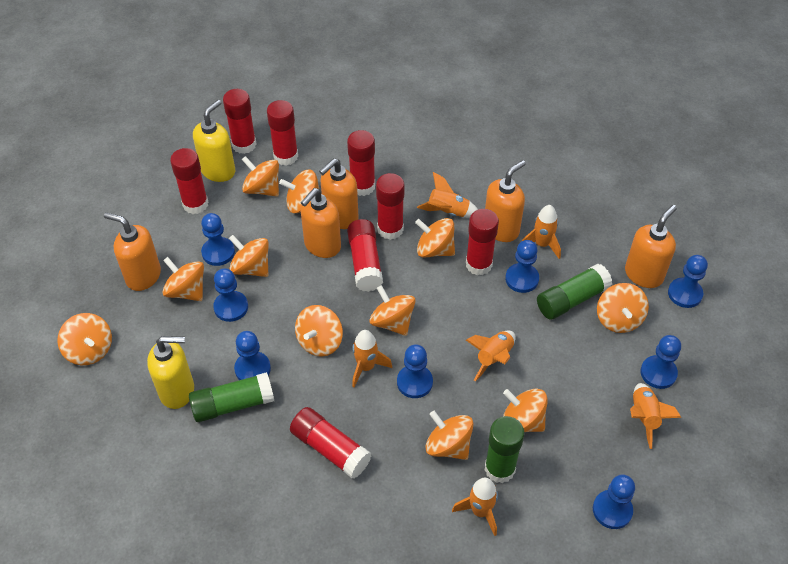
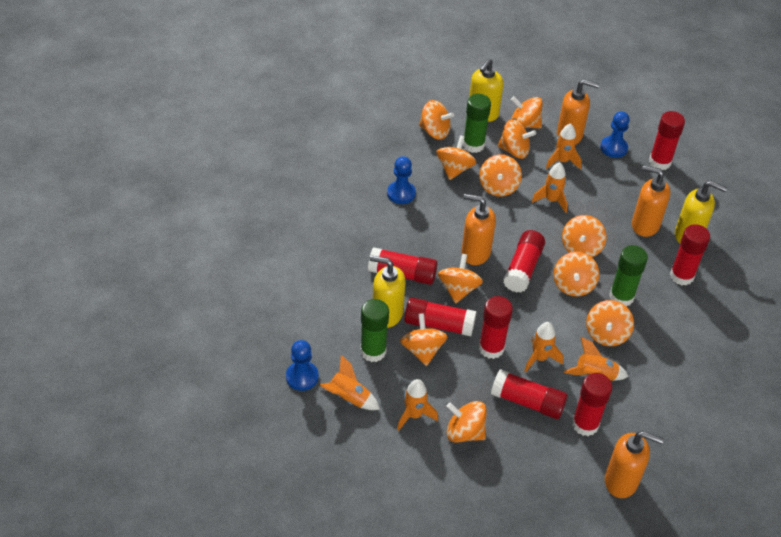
blue pawn: [201,213,235,266] [213,268,248,322] [234,331,271,380] [397,344,433,398] [505,240,539,293] [593,474,635,529] [641,335,681,389] [668,255,708,308] = 8 -> [286,340,319,391] [387,156,416,204] [600,111,630,158] = 3
orange soap dispenser: [104,212,161,291] [301,188,341,258] [319,158,359,229] [485,160,526,242] [625,205,677,288] = 5 -> [461,194,496,265] [557,79,600,145] [605,431,664,498] [632,165,670,237] = 4
yellow soap dispenser: [147,336,194,409] [193,100,235,182] = 2 -> [369,255,405,328] [469,58,504,122] [675,181,728,244] = 3

